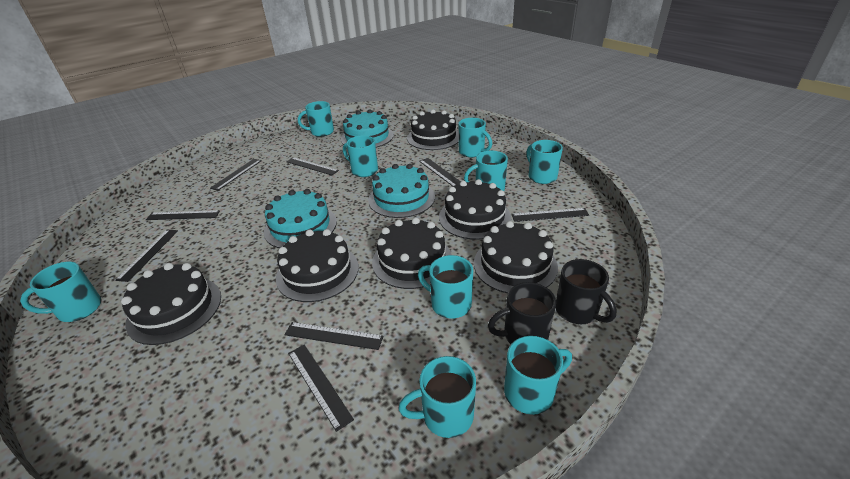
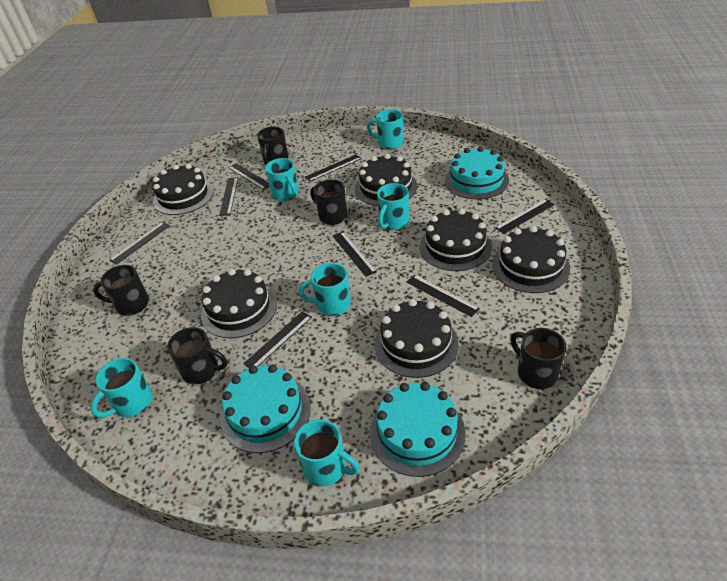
black mug: [488,282,556,344] [556,259,617,324] = 2 -> [93,265,149,316] [167,327,228,385] [257,127,289,164] [310,179,348,225] [510,328,566,389] = 5
turquoise mug: [20,262,102,322] [298,101,334,137] [343,135,378,177] [398,356,476,438] [418,255,473,319] [458,118,492,157] [464,151,508,191] [504,336,572,415] [526,140,563,184] = 9 -> [90,358,153,418] [265,158,299,201] [294,419,360,486] [298,263,351,316] [367,109,404,149] [377,183,409,230] = 6

